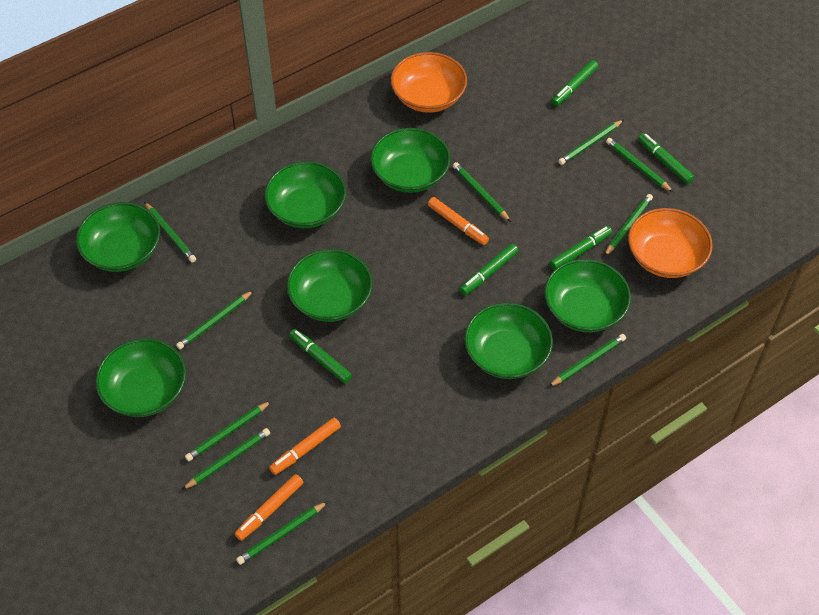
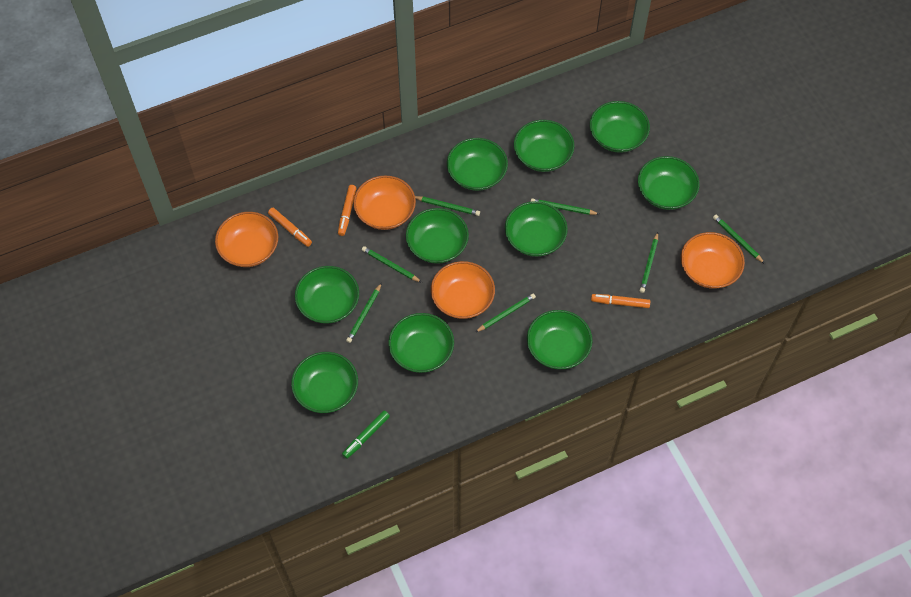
green bowl: [76,202,160,272] [95,338,186,417] [264,161,346,228] [287,249,373,322] [370,128,451,193] [464,303,553,379] [544,259,631,332] = 7 -> [291,352,358,413] [295,266,359,323] [388,313,454,373] [406,208,469,264] [447,138,508,191] [505,201,568,257] [514,120,575,172] [527,310,593,369] [590,101,650,153] [638,156,700,210] = 10
green marker: [289,329,352,383] [460,244,518,295] [549,226,612,270] [552,60,598,106] [638,133,694,184] = 5 -> [342,411,390,459] = 1
green pencil: [144,202,196,263] [176,290,254,350] [182,428,270,490] [185,401,271,461] [236,501,328,565] [453,162,511,222] [549,334,626,387] [558,120,623,165] [604,194,653,257] [606,138,673,192] = 10 -> [346,283,382,343] [362,246,422,283] [415,196,480,216] [476,293,536,332] [530,198,599,215] [640,232,658,293] [713,215,765,264] = 7
orange bowl: [391,52,467,113] [628,208,713,278] = 2 -> [215,212,278,267] [353,176,416,230] [431,261,495,319] [681,232,745,289] = 4

